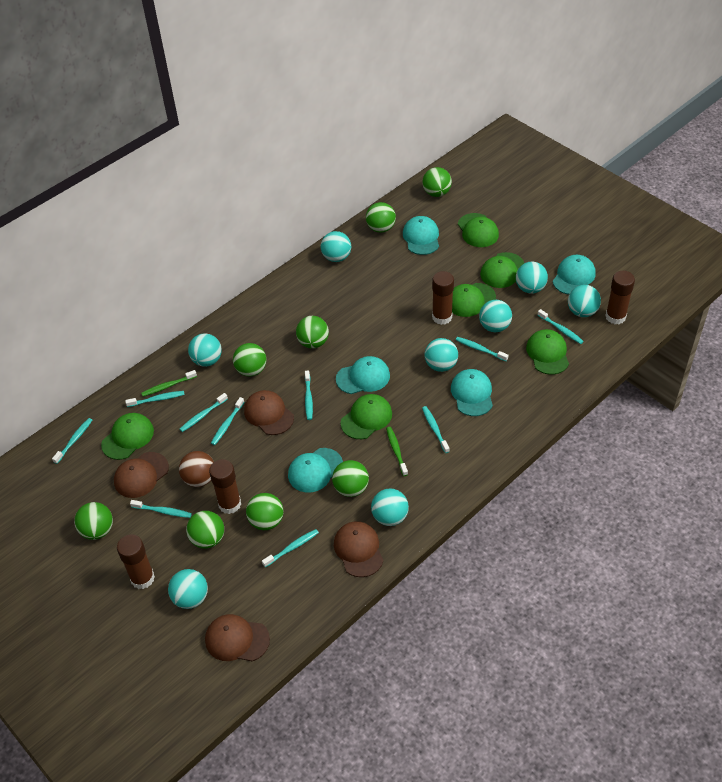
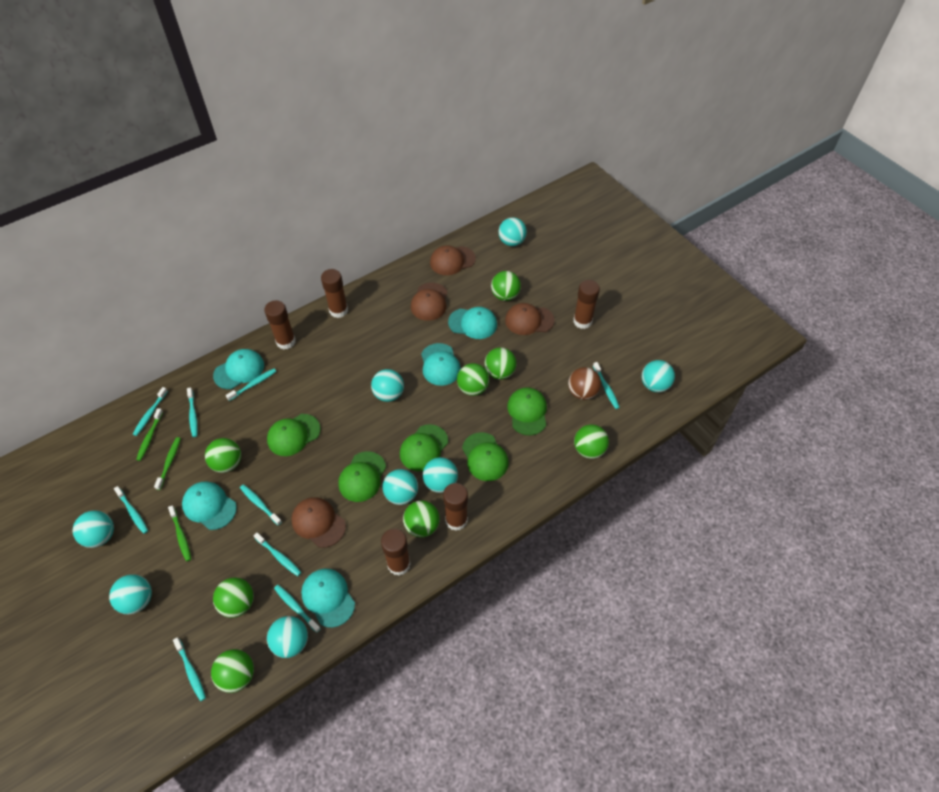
brown glue stick: [117,534,155,589] [209,459,241,514] [432,271,454,325] [605,271,635,324] = 4 -> [264,300,296,349] [321,269,348,318] [381,529,411,576] [443,483,468,531] [573,280,600,329] = 5
green cap: [101,413,154,460] [341,394,392,439] [452,283,496,317] [458,213,499,247] [480,252,524,288] [526,329,569,375] = 6 -> [267,414,321,456] [338,451,386,502] [400,424,448,471] [462,432,509,481] [507,387,547,436] = 5
green toothbrush: [141,370,197,396] [386,427,408,476] = 2 -> [136,408,163,461] [154,437,181,490] [168,505,191,561] = 3
turquoise toothbrush: [52,418,92,464] [125,391,185,407] [130,500,192,518] [180,393,228,432] [211,397,244,445] [262,529,319,567] [305,370,313,420] [422,406,450,453] [456,337,508,361] [538,309,584,344] = 10 -> [114,486,148,534] [133,387,168,436] [173,637,206,701] [187,387,198,437] [226,369,276,401] [240,484,282,526] [254,533,301,576] [274,585,321,633] [593,362,620,409] = 9

